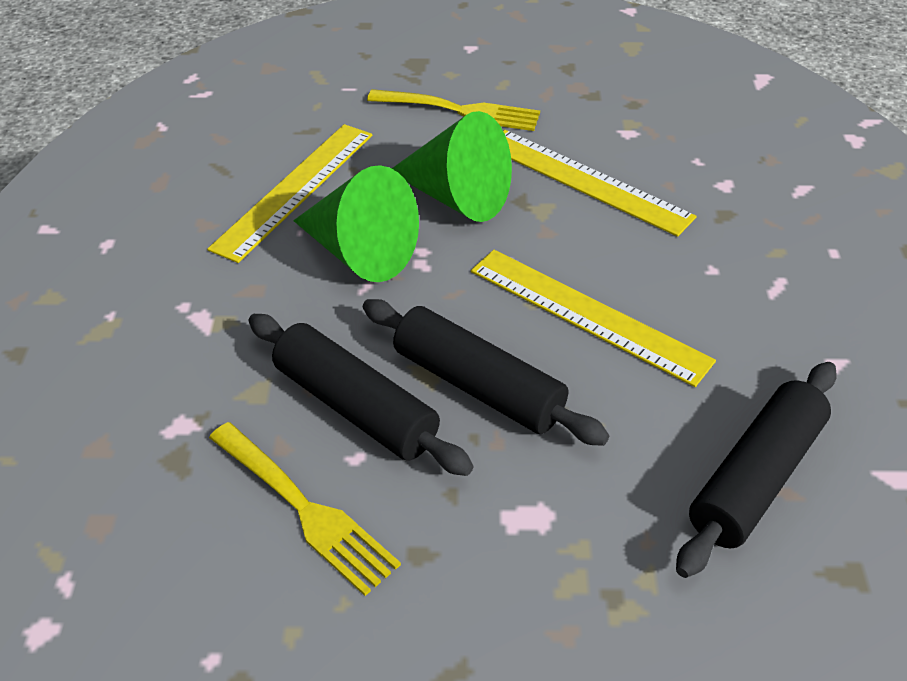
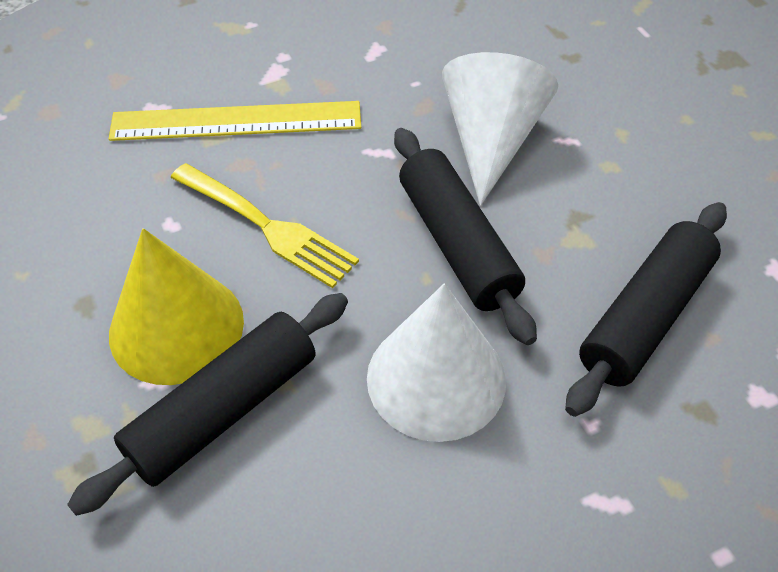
green cone: [293,165,419,282] [392,111,512,222] = 2 -> none = 0
white cone: none = 0 -> [367,283,506,442] [442,52,558,206] = 2
yellow cone: none = 0 -> [109,228,244,385] = 1
yellow fork: [209,422,401,596] [367,89,540,131] = 2 -> [170,163,359,288] = 1
yellow ruler: [207,124,372,263] [471,250,716,387] [503,130,697,237] = 3 -> [109,101,361,141] = 1

